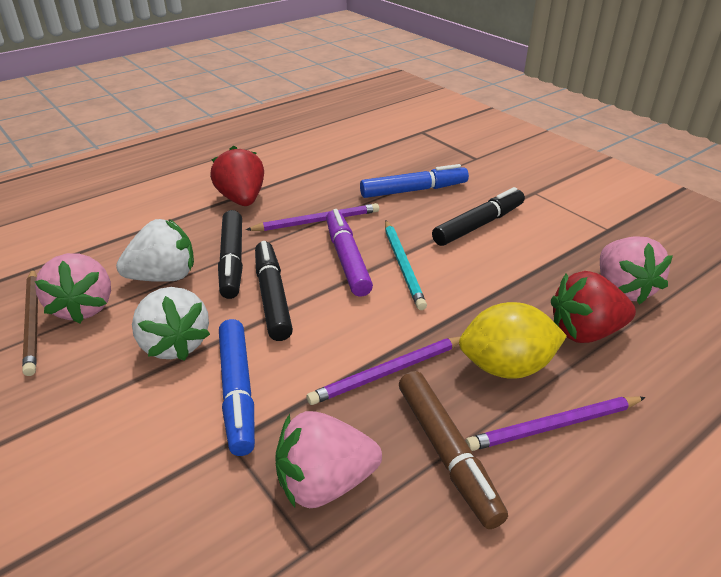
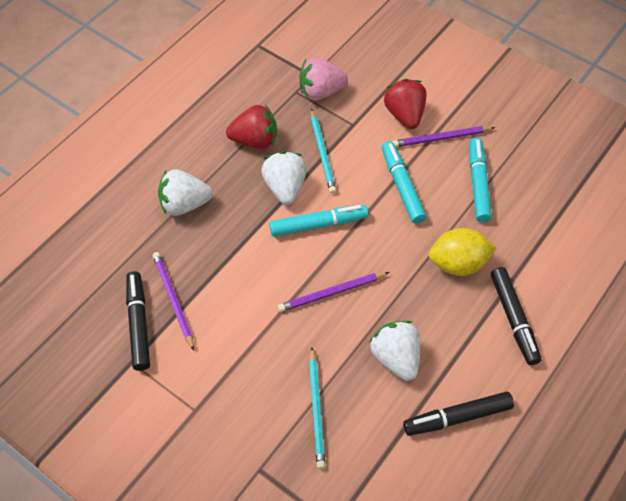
blue marker: [219,319,255,456] [360,164,469,198] = 2 -> none = 0
brown marker: [399,371,508,529] = 1 -> none = 0
brown pencil: [22,269,38,376] = 1 -> none = 0
pink strawberry: [35,253,111,323] [275,411,382,508] [600,236,673,305] = 3 -> [299,57,348,100] = 1
purple marker: [326,209,373,297] = 1 -> none = 0
turquoise marker: none = 0 -> [269,205,368,237] [382,141,426,224] [469,138,492,222] = 3
turquoise pencil: [385,220,427,310] = 1 -> [309,348,325,469] [311,109,337,194] = 2
white strawberry: [116,219,194,282] [132,287,210,361] = 2 -> [158,169,213,216] [261,151,307,205] [369,321,420,381] = 3

